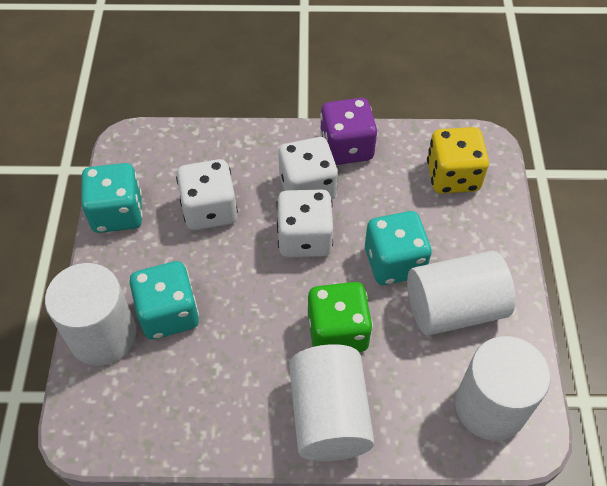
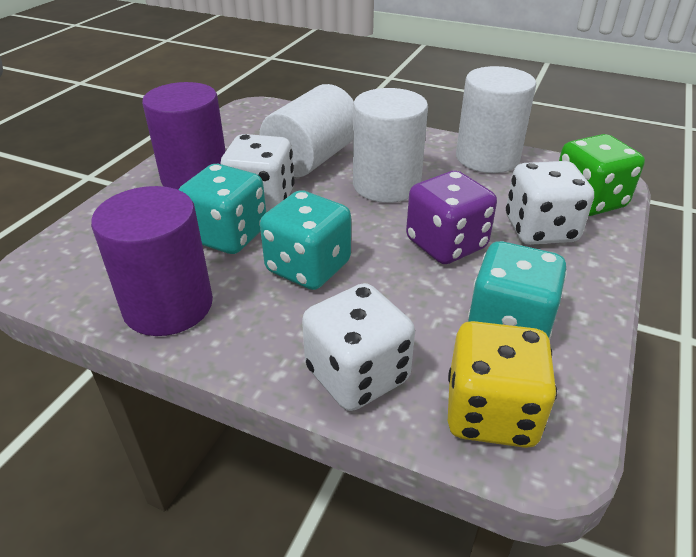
purple cylinder: none = 0 -> [91,186,213,336] [142,82,226,190] = 2
white cylinder: [45,263,136,366] [289,344,374,461] [407,251,515,335] [455,336,551,441] = 4 -> [259,84,354,177] [353,88,428,203] [456,66,536,173] = 3

